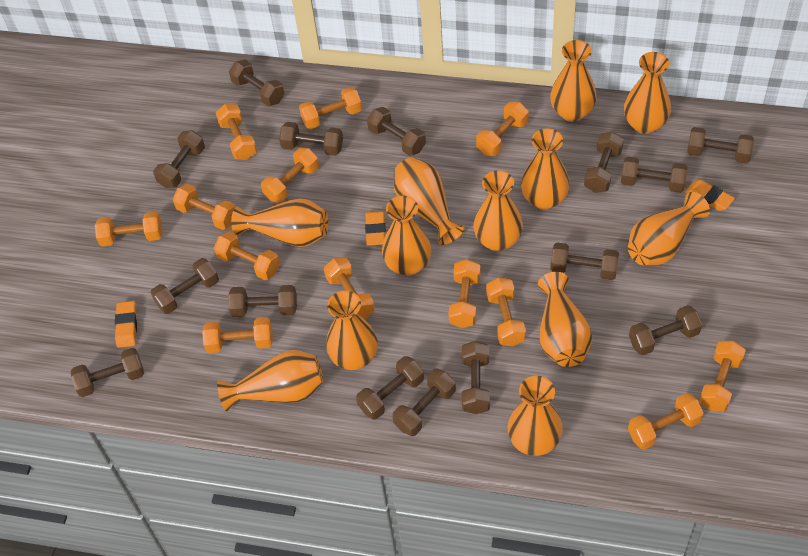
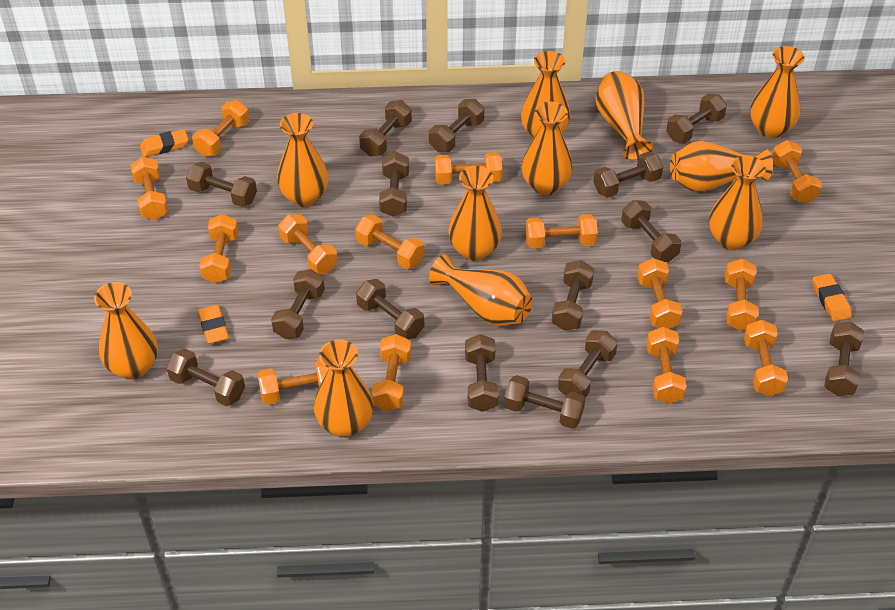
orange dumbbell: [95,212,163,247] [172,184,235,230] [202,317,273,353] [214,231,280,280] [216,104,257,160] [261,148,319,203] [299,87,362,129] [324,257,375,320] [448,259,481,328] [476,102,529,156] [486,278,526,346] [628,393,703,450] [699,341,746,412] = 13 -> [130,156,168,220] [192,100,249,156] [199,214,238,283] [257,360,329,405] [278,214,338,274] [355,215,424,269] [371,334,411,411] [435,152,502,184] [526,214,598,249] [637,258,683,329] [646,327,687,404] [725,259,759,331] [744,320,788,396] [772,140,822,204] = 14
orange vase: [217,350,323,412] [231,199,328,247] [326,291,378,370] [382,196,431,276] [394,157,465,245] [473,170,523,251] [508,376,563,456] [521,128,570,210] [538,272,592,367] [550,40,597,122] [624,52,671,134] [628,192,710,265] = 12 -> [94,282,158,379] [277,113,329,207] [314,339,374,437] [429,254,532,326] [448,166,502,261] [521,51,570,138] [522,102,573,195] [595,71,653,160] [670,141,773,192] [709,155,766,250] [750,46,805,138] = 11

